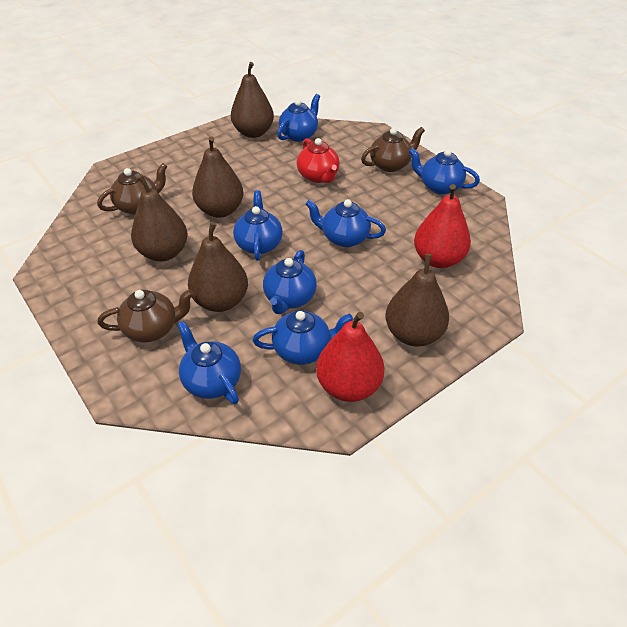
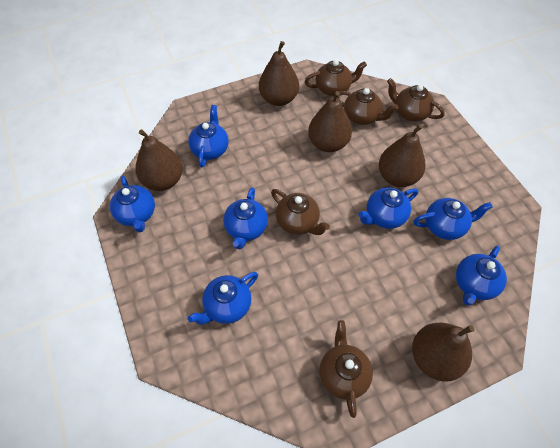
brown teapot: [97,163,167,215] [98,289,194,342] [361,127,425,172] = 3 -> [271,189,330,235] [305,60,367,96] [319,320,373,418] [337,88,398,125] [387,78,445,122] = 5
red pear: [316,312,384,402] [414,184,471,268] = 2 -> none = 0
red teapot: [297,138,340,183] = 1 -> none = 0

